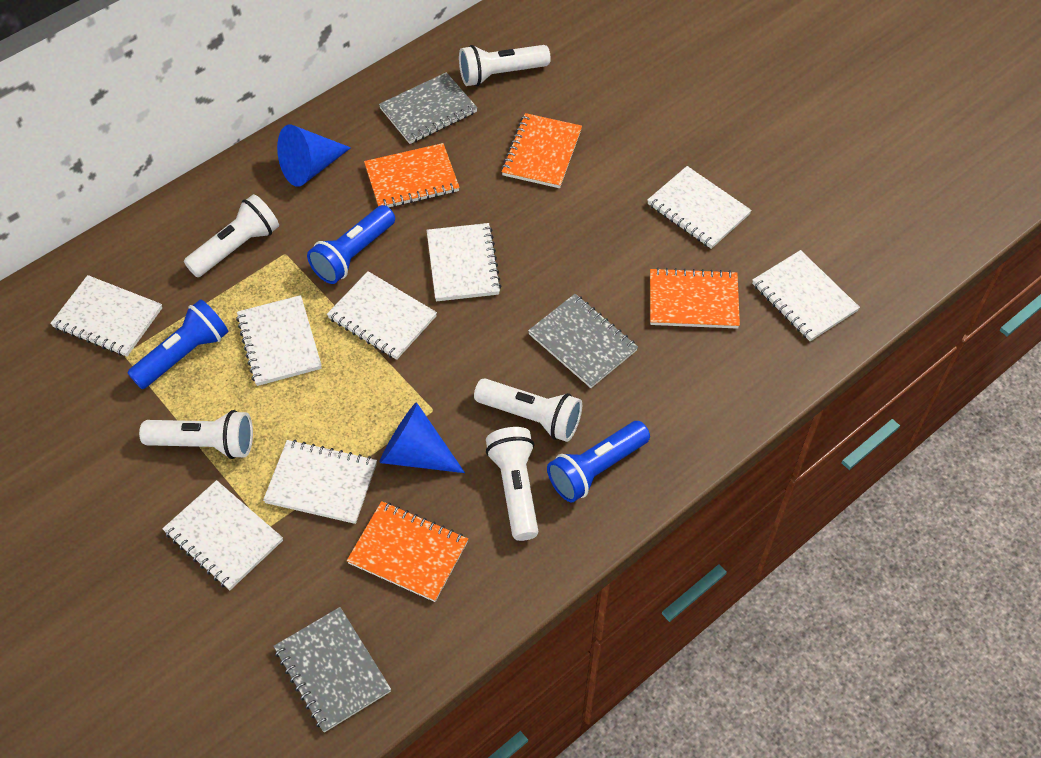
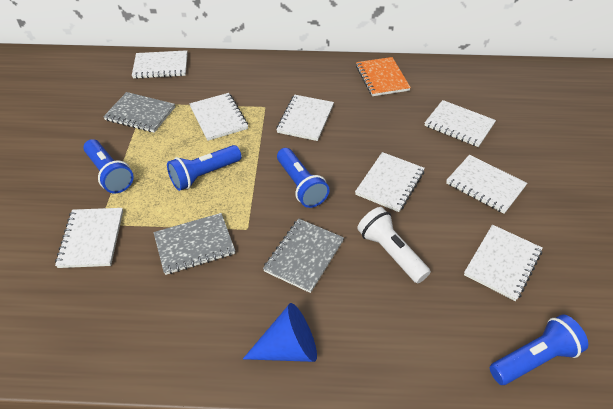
blue cone: [277,125,351,187] [379,402,465,473] = 2 -> [243,303,317,362] = 1
blue flashlight: [127,299,229,389] [307,205,395,284] [547,421,650,502] = 3 -> [83,139,134,193] [167,145,241,191] [277,148,330,208] [490,314,588,385] = 4
orange notebook: [347,501,468,602] [364,143,460,207] [501,113,582,188] [650,268,740,329] = 4 -> [356,57,411,96] = 1
white flashlight: [139,410,253,459] [184,194,279,277] [459,45,551,86] [474,378,582,442] [486,427,538,541] = 5 -> [357,207,431,284] = 1

